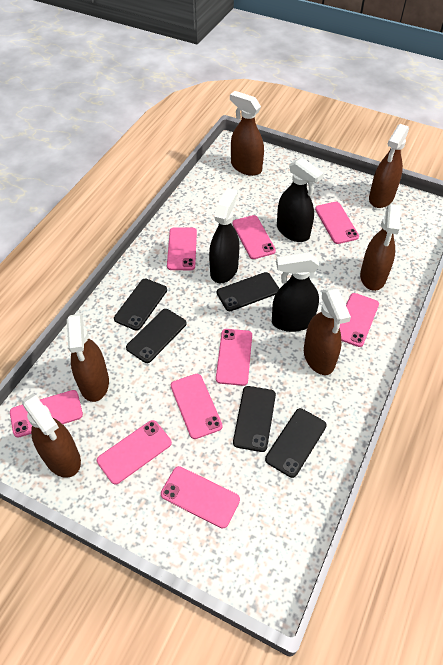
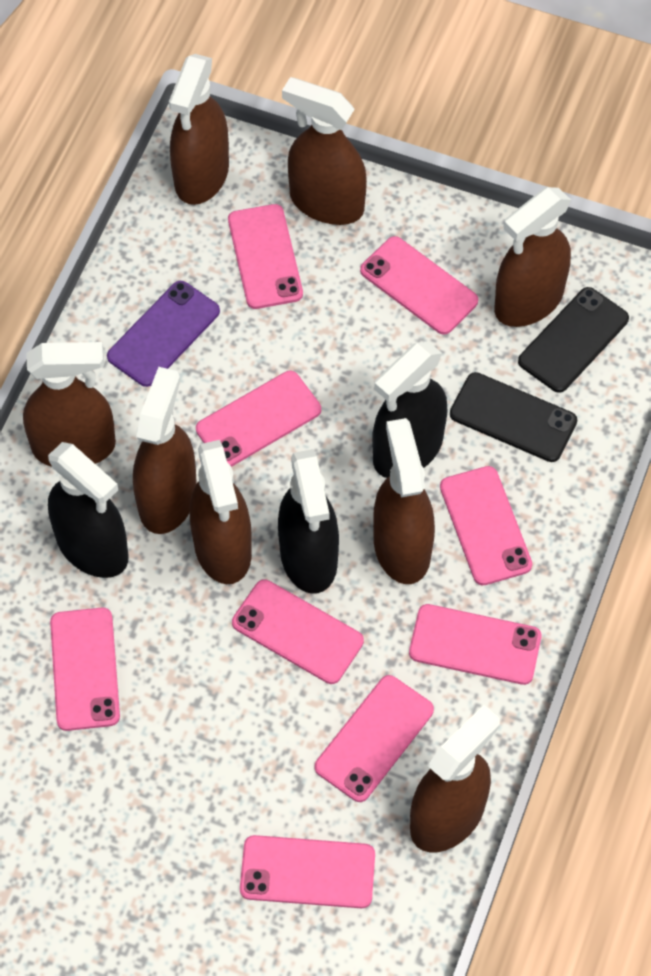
black phone: [114,279,167,331] [126,309,186,363] [217,272,279,311] [233,386,276,452] [265,408,327,478] = 5 -> [450,372,577,462] [518,287,629,393] = 2
brown spray bottle: [22,393,81,478] [67,314,109,402] [230,91,264,176] [304,287,351,375] [360,204,401,291] [369,124,409,208] = 6 -> [23,342,116,467] [133,367,197,534] [169,54,229,205] [190,440,252,584] [282,77,367,225] [373,418,435,584] [410,705,500,852] [494,187,571,327] = 8
purple phone: none = 0 -> [107,281,220,387] = 1

